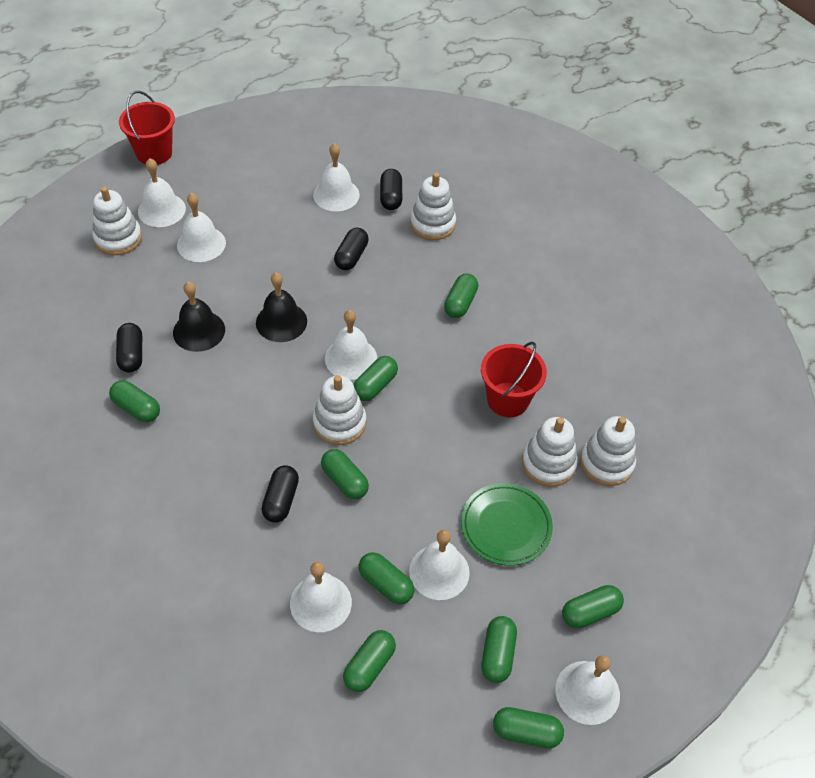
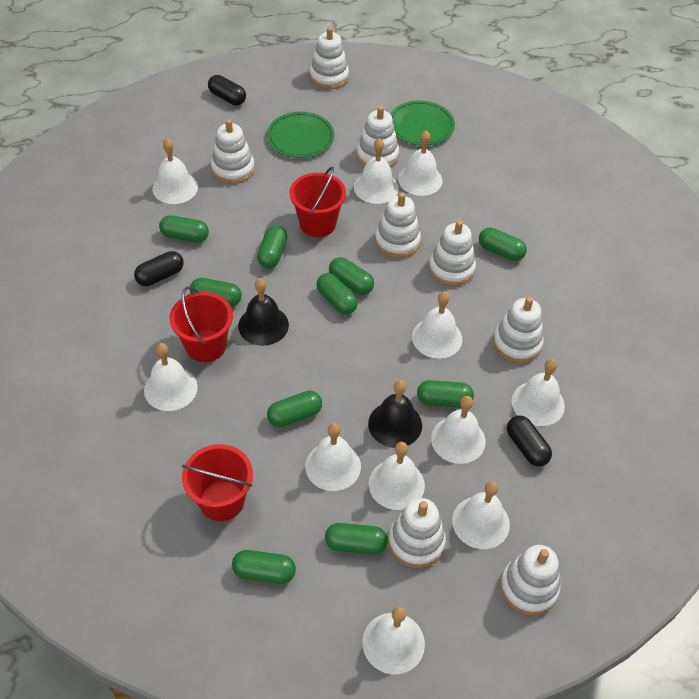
black capsule: [116,323,142,373] [261,465,299,523] [334,228,369,270] [380,169,402,210] = 4 -> [134,251,184,286] [208,75,246,105] [507,415,552,467] = 3
green capsule: [109,380,160,422] [321,449,369,499] [343,630,396,692] [353,356,398,401] [358,552,414,604] [444,274,478,318] [481,616,517,683] [493,707,564,748] [562,585,624,629] = 9 -> [159,215,209,242] [190,278,242,307] [232,550,296,584] [257,225,287,268] [267,391,322,427] [316,273,358,315] [325,523,388,555] [329,257,374,295] [417,380,474,408] [479,228,527,261] = 10
green plate: [461,483,553,566] = 1 -> [267,112,334,158] [390,100,455,146] = 2
red bucket: [119,91,175,165] [481,342,547,417] = 2 -> [170,286,233,362] [182,444,253,521] [290,166,346,237] = 3
white bell: [138,158,186,227] [177,193,226,262] [290,562,352,632] [313,143,360,212] [325,310,377,380] [409,530,470,600] [555,655,620,725] = 7 -> [144,343,198,411] [153,138,198,204] [305,423,361,491] [354,138,399,204] [362,606,425,674] [369,442,425,510] [398,131,443,196] [412,291,462,359] [431,396,486,464] [452,481,510,549] [512,359,565,426] = 11
white stacking toy: [92,186,142,255] [313,375,366,445] [410,172,456,240] [522,417,578,487] [580,416,636,486] = 5 -> [211,119,255,184] [310,27,349,89] [357,106,399,167] [375,192,421,258] [388,498,446,568] [429,220,476,286] [493,297,544,363] [500,545,560,616] = 8

